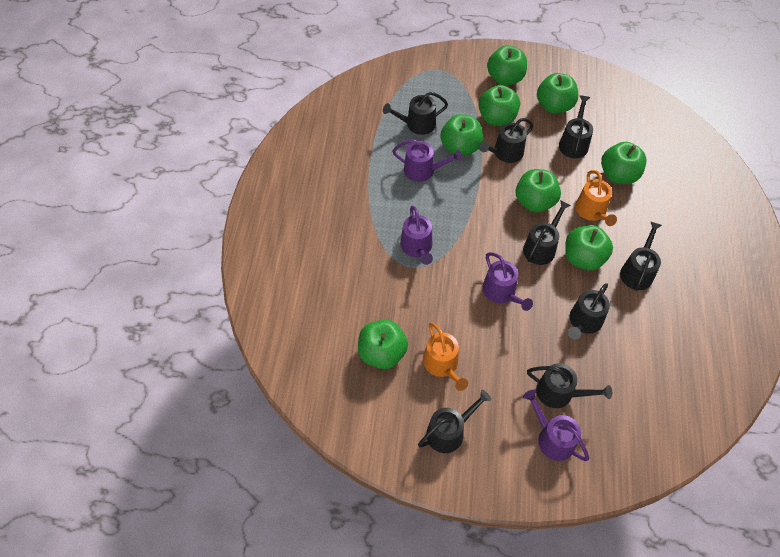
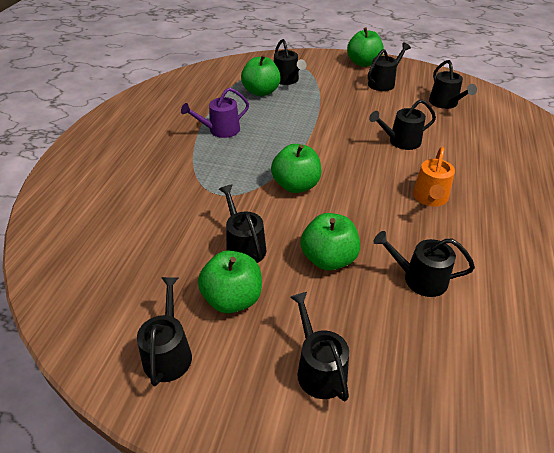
green apple: [358,320,408,369] [440,114,483,156] [478,85,520,126] [487,45,527,86] [516,169,561,212] [537,73,578,114] [565,225,613,270] [601,142,646,184] = 8 -> [198,250,262,313] [241,55,281,96] [271,144,321,193] [300,213,360,271] [347,27,384,67] = 5
orange watering can: [423,322,468,391] [575,170,617,226] = 2 -> [413,147,455,207] = 1
purple watering can: [392,139,462,182] [400,206,433,265] [482,252,533,311] [523,390,589,461] = 4 -> [181,88,249,138] = 1

